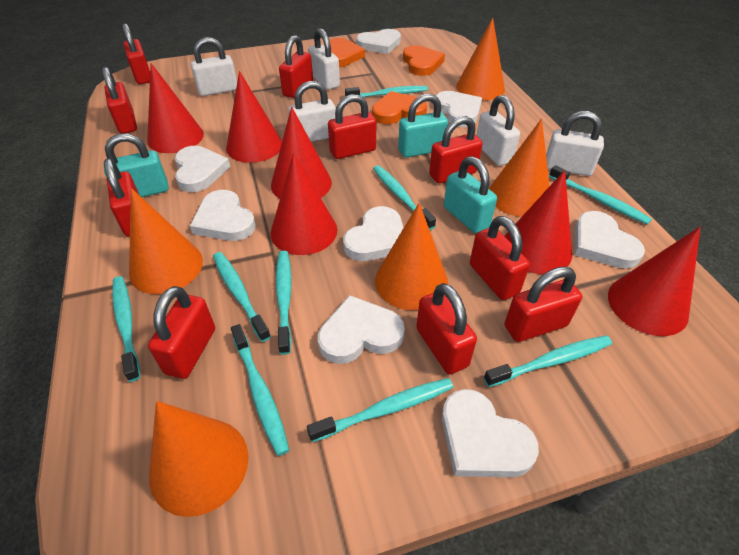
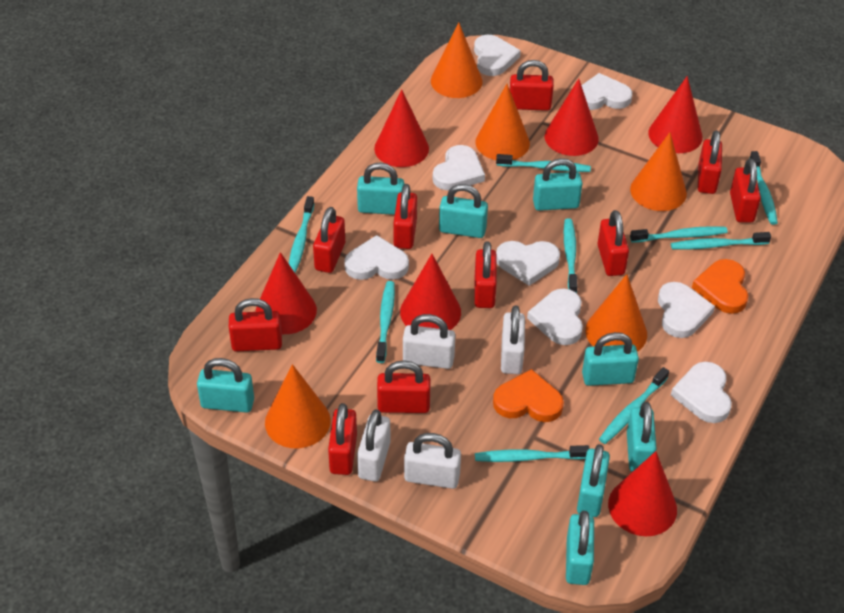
orange heart: [329,38,365,67] [372,91,427,124] [403,45,445,76] = 3 -> [493,369,564,422] [692,259,748,314] = 2
turquoise padlock: [104,133,169,197] [398,94,448,158] [444,156,497,233] = 3 -> [197,358,254,413] [357,162,404,215] [439,184,488,238] [533,158,583,211] [566,511,594,585] [577,444,610,517] [582,332,639,386] [627,402,657,472] = 8
white padlock: [191,37,237,96] [289,81,336,142] [308,28,340,90] [476,95,520,166] [546,111,604,176] = 5 -> [357,409,391,482] [403,314,455,369] [404,433,461,489] [501,305,525,374] = 4

